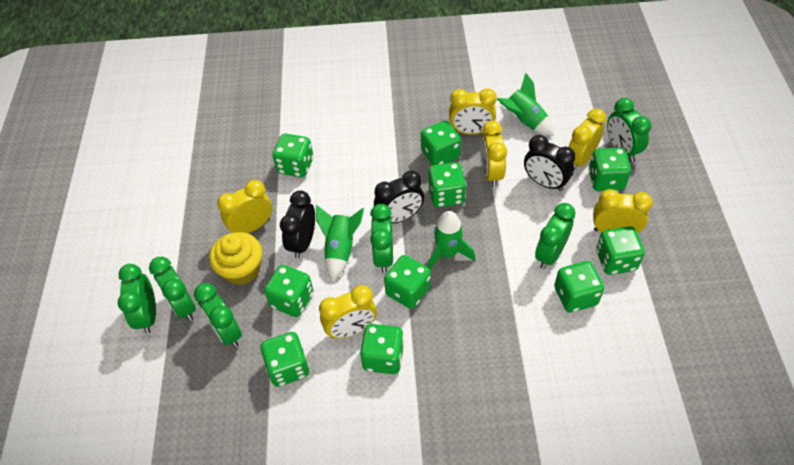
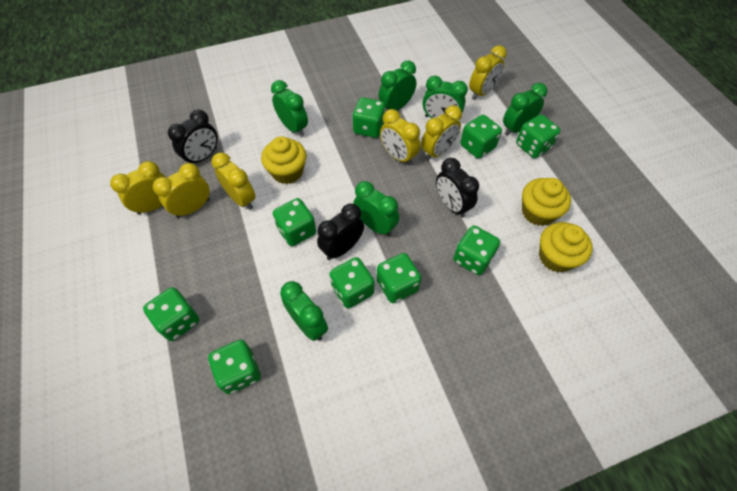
green dice: [261,332,309,387] [264,265,314,317] [273,134,314,178] [360,324,404,374] [384,255,431,309] [421,121,461,166] [428,162,466,208] [554,261,604,313] [589,148,631,191] [596,226,645,275] = 10 -> [143,287,199,341] [208,340,261,394] [273,198,316,246] [329,257,374,308] [352,97,386,138] [377,253,421,303] [453,226,500,275] [460,115,502,158] [516,114,560,158] = 9
green rocket: [316,205,364,280] [428,211,475,269] [497,73,554,136] = 3 -> none = 0
yellow cupcake: [209,232,262,285] = 1 -> [261,136,306,184] [522,178,571,226] [539,222,593,272] = 3

